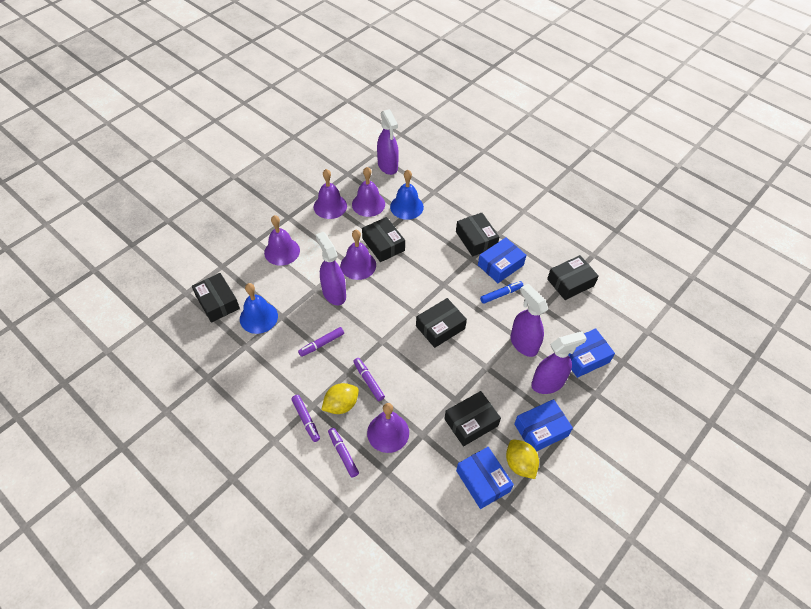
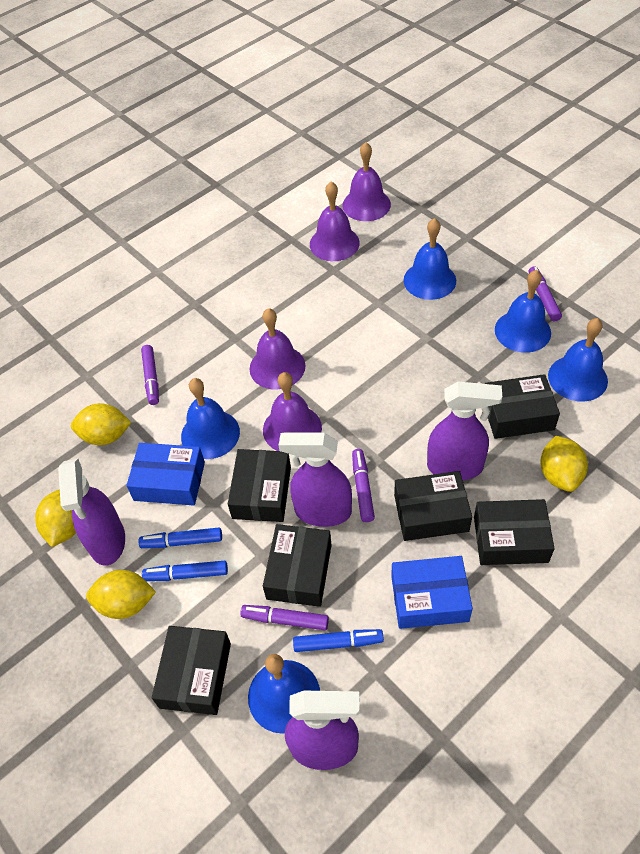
blue bell: [240,283,278,334] [390,170,424,220] = 2 -> [181,378,240,459] [248,654,320,734] [404,218,456,300] [495,270,551,353] [548,318,608,402] = 5
blue box: [456,447,514,509] [478,237,526,283] [514,399,573,452] [568,328,615,378] = 4 -> [126,443,205,506] [391,556,473,629] = 2
blue marker: [480,281,524,304] = 1 -> [139,528,222,548] [142,561,228,581] [293,629,384,652] = 3
purple bell: [264,215,300,266] [314,169,347,219] [340,230,376,280] [352,167,385,217] [367,403,409,453] = 5 -> [250,308,306,390] [263,372,322,451] [310,181,360,261] [342,142,391,221] = 4
yellow lemon: [321,383,359,414] [506,439,539,479] = 2 -> [35,489,76,547] [71,403,132,445] [86,570,156,619] [540,436,588,492] = 4

